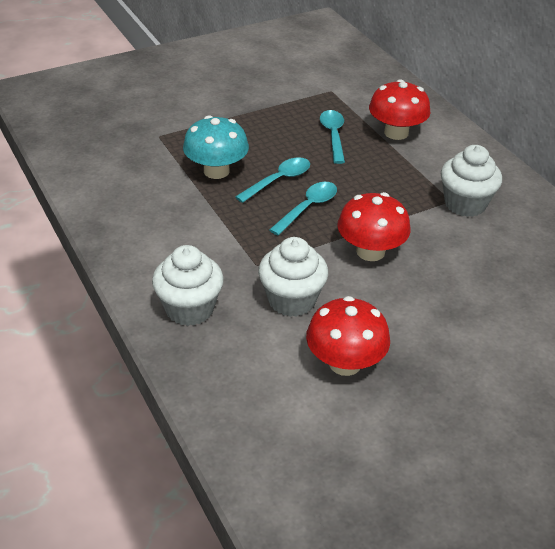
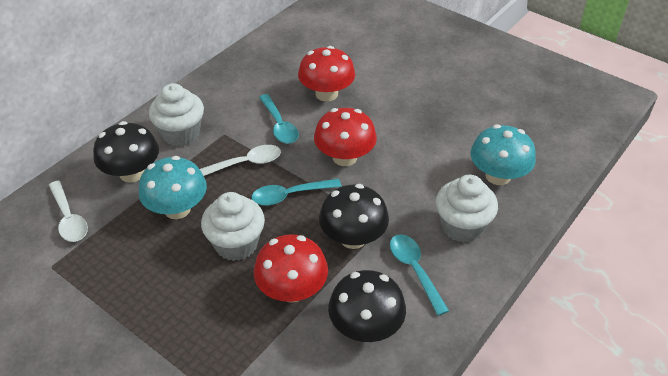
black mushroom: none = 0 -> [93,121,159,183] [319,184,389,249] [328,270,406,342] = 3
turquoise mushroom: [183,115,249,179] = 1 -> [139,156,207,219] [471,125,536,185] = 2
white spoon: none = 0 -> [49,180,88,242] [200,145,281,176] = 2

